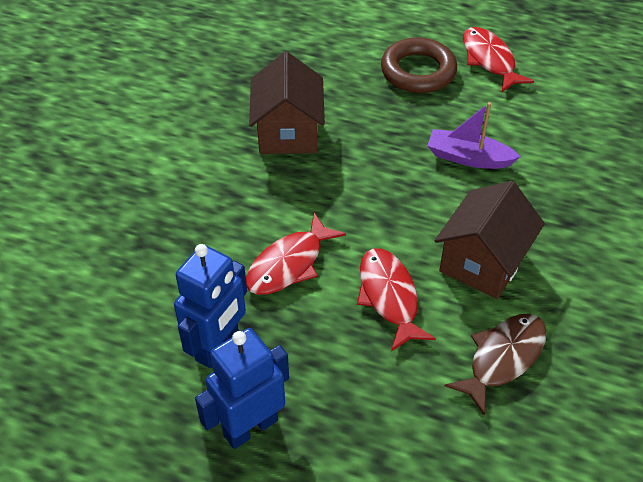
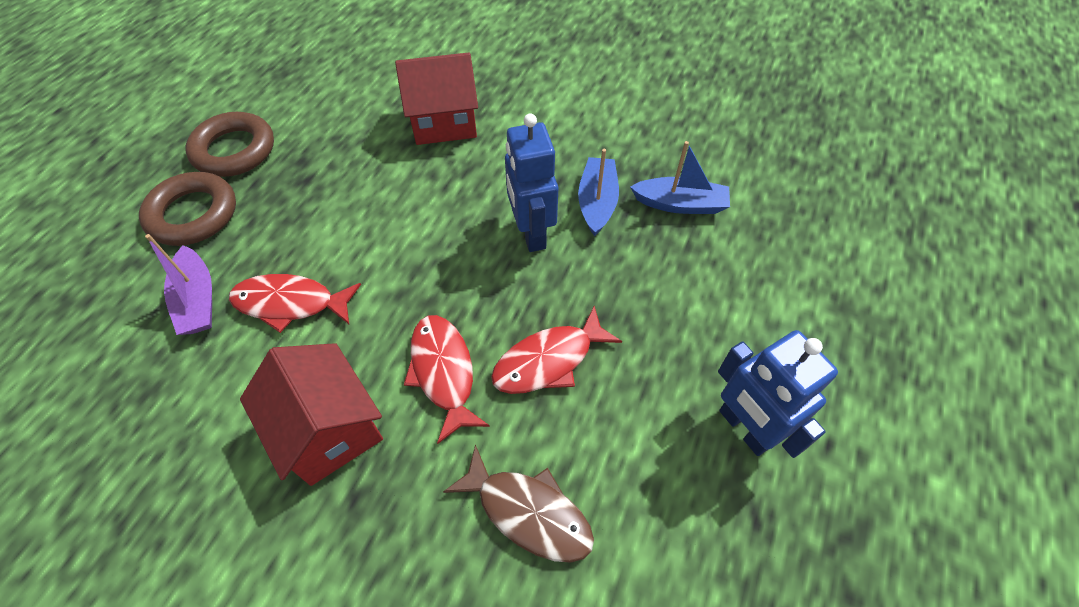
blue boat: none = 0 -> [578,149,619,236] [630,141,730,214] = 2
brown house: [249,52,325,154] [434,181,545,299] = 2 -> none = 0
brown ring: [381,37,457,93] = 1 -> [139,172,236,246] [185,112,274,177] = 2
red house: none = 0 -> [240,343,383,486] [395,52,478,145] = 2

